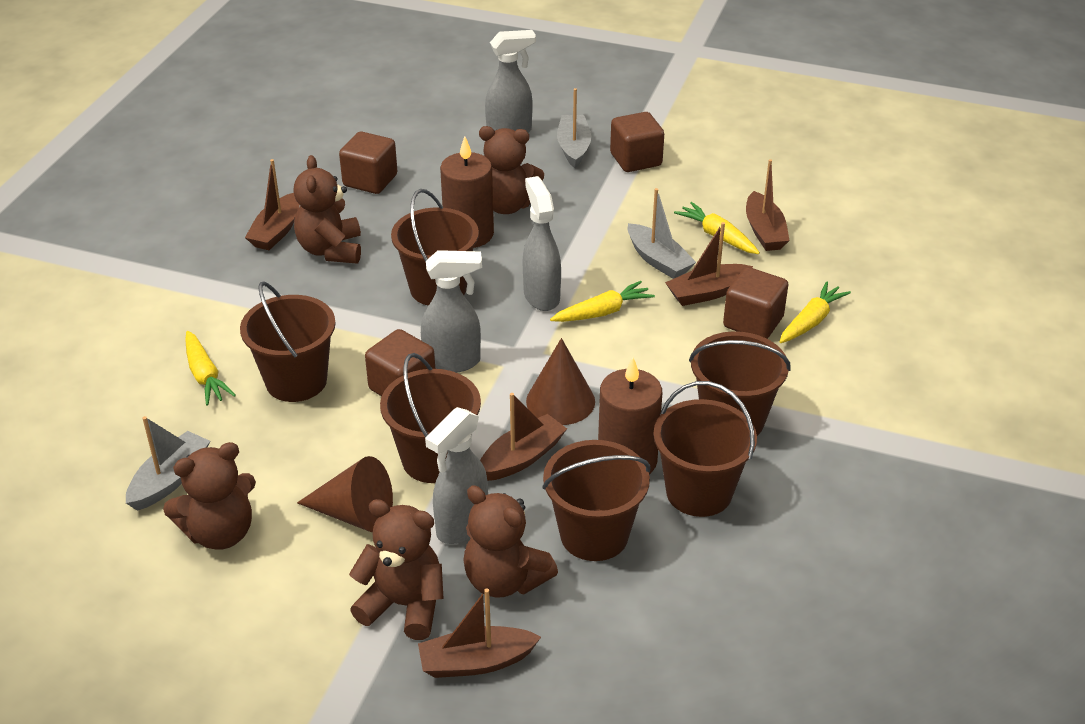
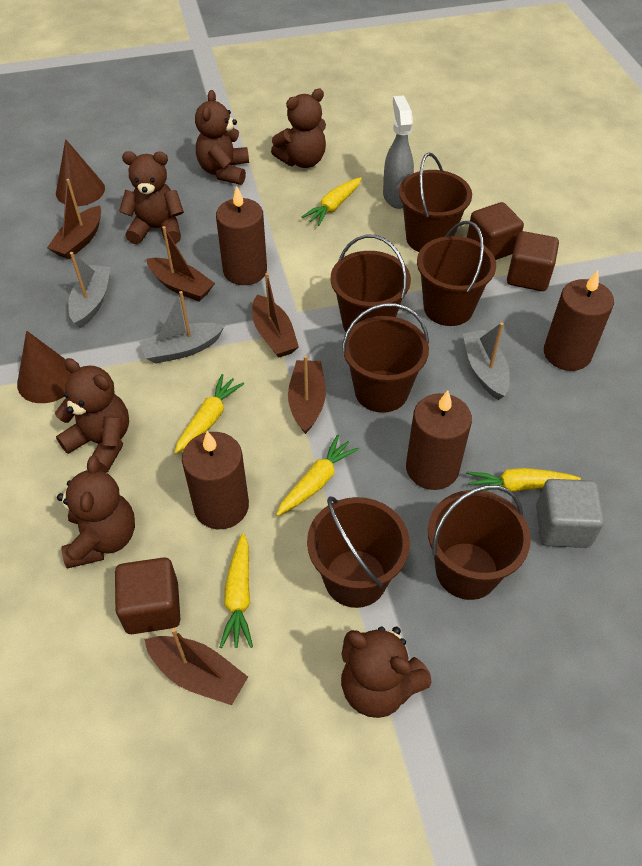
brown candle: [440,136,494,248] [598,357,662,474] = 2 -> [182,431,249,529] [216,186,267,285] [406,391,472,490] [544,270,614,371] = 4
brown cube: [339,131,397,194] [365,329,435,396] [610,112,664,172] [723,267,788,339] = 4 -> [115,557,181,634] [467,202,524,260] [507,231,559,291] = 3
brown teddy bear: [163,442,256,550] [293,155,361,264] [349,499,444,640] [464,485,558,598] [479,126,544,214] = 5 -> [55,358,129,473] [57,456,135,569] [119,151,184,244] [195,90,249,185] [271,89,326,168] [341,626,432,718] = 6
grey cube: none = 0 -> [536,479,604,548] = 1
grey spray bottle: [421,250,482,373] [425,407,488,544] [485,30,536,133] [523,176,561,311] = 4 -> [383,96,414,209] = 1
yellow carrot: [185,331,236,405] [550,281,655,322] [674,202,760,254] [779,281,851,343] = 4 -> [174,374,244,454] [219,533,253,648] [276,434,360,516] [301,177,362,226] [466,468,581,492] = 5

